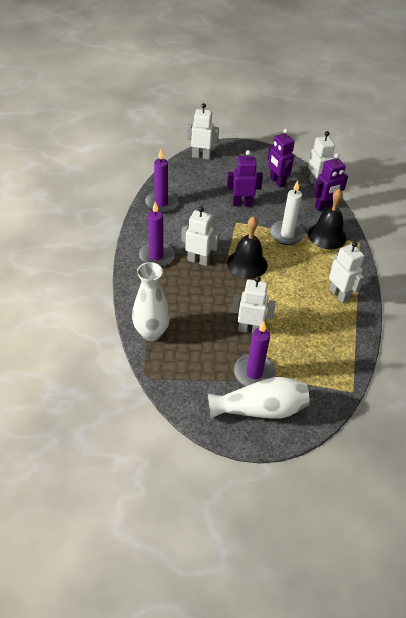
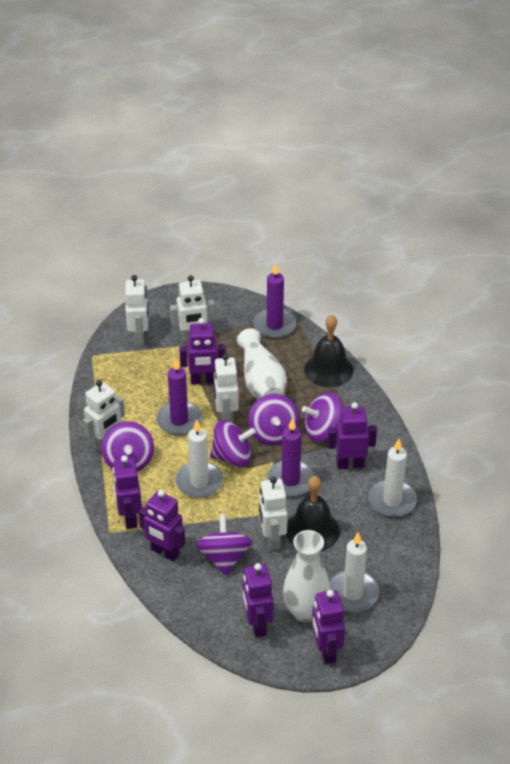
purple robot: [227,150,263,207] [268,129,295,188] [313,153,348,211] = 3 -> [113,455,142,529] [139,490,185,561] [179,318,225,385] [242,563,274,637] [312,590,345,664] [327,402,377,469] = 6
purple spinning top: none = 0 -> [101,421,154,472] [196,514,252,576] [210,420,256,467] [248,394,299,445] [302,392,343,442] = 5
white candle: [270,181,305,245] = 1 -> [175,420,223,498] [329,533,379,612] [369,439,417,517] = 3

